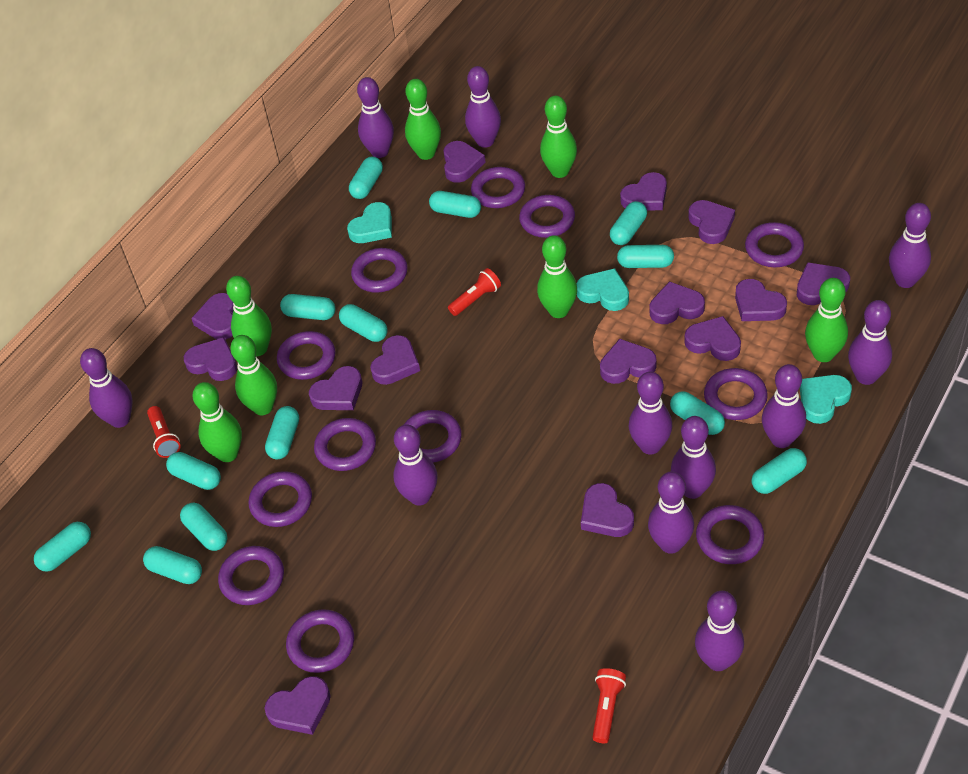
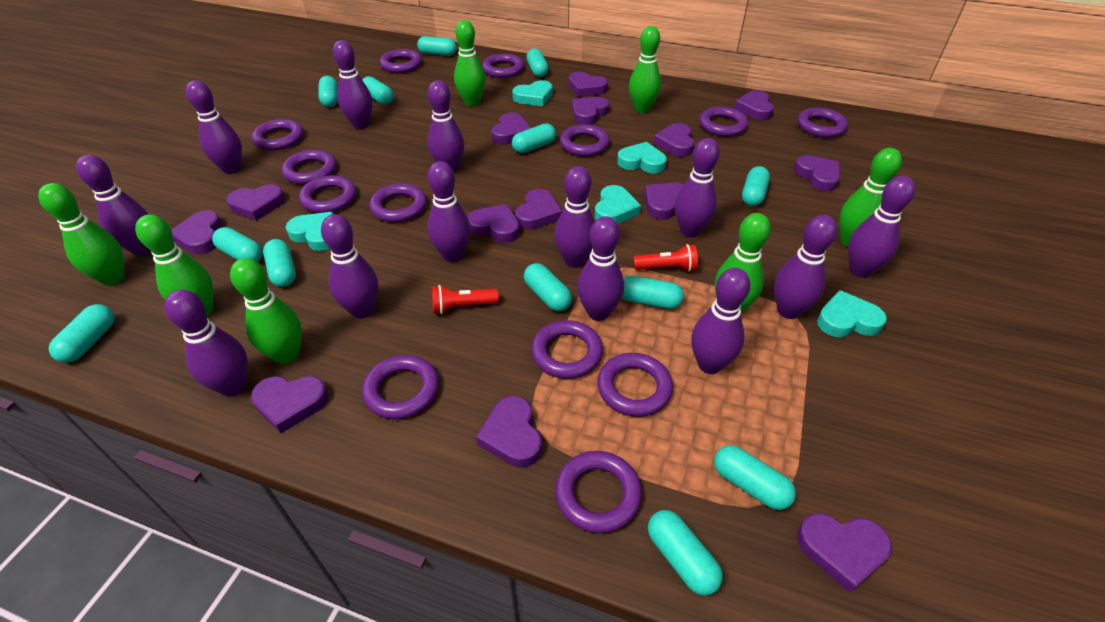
purple bowling pin: [80,348,133,428] [357,77,394,158] [393,424,437,506] [465,66,501,148] [629,372,673,455] [648,471,694,554] [671,416,716,499] [695,591,744,671] [762,364,806,448] [848,300,892,385] [889,203,931,288] = 11 -> [76,155,150,255] [164,289,248,397] [186,80,242,174] [321,214,378,319] [333,40,373,129] [427,161,471,262] [428,80,464,173] [554,166,595,268] [577,216,624,321] [675,138,720,237] [691,268,750,374] [774,215,837,319] [848,176,915,278] = 13
purple ring: [218,546,284,605] [248,471,312,527] [277,331,336,380] [286,609,354,673] [314,418,376,471] [351,248,408,293] [404,410,462,463] [471,167,525,208] [519,195,575,238] [696,505,764,564] [704,368,768,420] [745,222,804,267] = 12 -> [252,119,303,151] [282,150,336,185] [299,175,356,213] [362,355,439,419] [369,183,427,222] [380,49,422,73] [482,53,524,78] [531,320,603,379] [555,451,642,533] [560,124,610,157] [597,353,673,417] [699,107,748,137] [797,108,848,138] = 13
red flashlight: [147,406,181,458] [448,268,501,316] [592,668,626,743] = 3 -> [432,285,499,314] [634,244,698,271] = 2
turquoise heart: [347,202,392,243] [577,268,629,311] [800,375,852,424] = 3 -> [286,212,333,251] [512,80,553,106] [595,185,641,224] [617,142,667,173] [817,290,887,338] = 5

